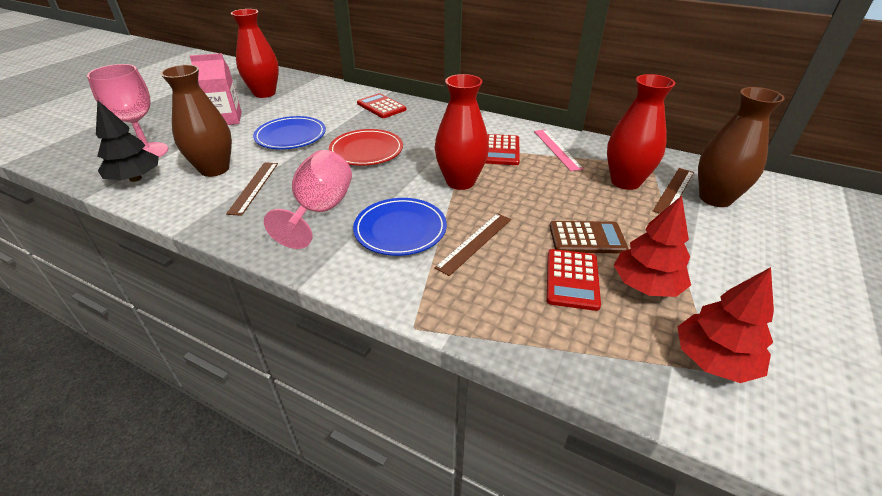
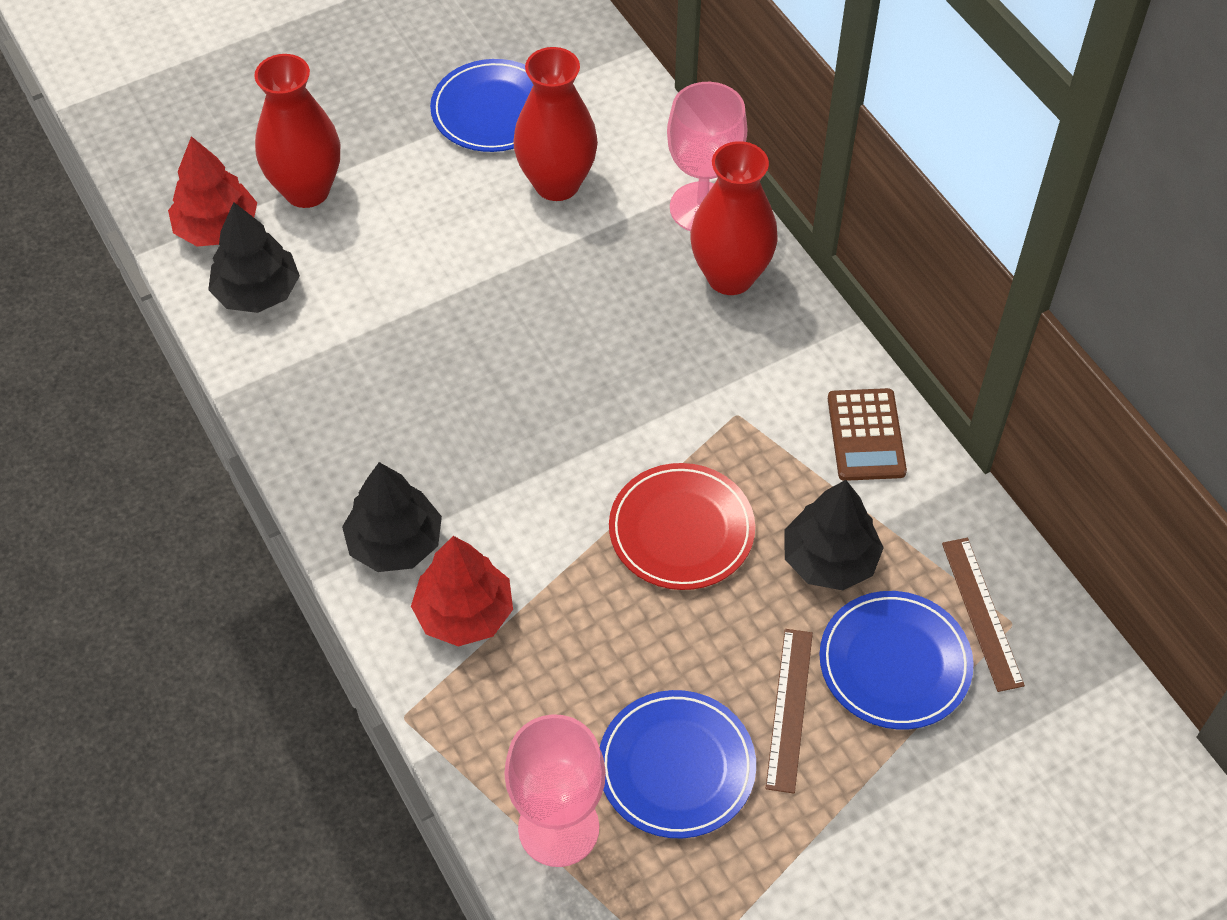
black tree: [96,100,159,182] = 1 -> [208,202,300,313] [342,462,442,572] [784,480,884,590] = 3
blue plate: [253,116,326,149] [353,198,447,256] = 2 -> [430,59,533,152] [600,690,756,838] [819,591,974,729] = 3
brown ruler: [226,162,278,216] [434,213,511,276] [653,168,694,214] = 3 -> [765,629,813,793] [942,538,1025,692] = 2
brown vase: [160,65,232,177] [698,87,785,207] = 2 -> none = 0
pink carton: [190,53,242,125] = 1 -> none = 0
pink ruler: [534,129,584,171] = 1 -> none = 0
red calculator: [357,93,406,118] [485,134,520,165] [547,249,601,311] = 3 -> none = 0

